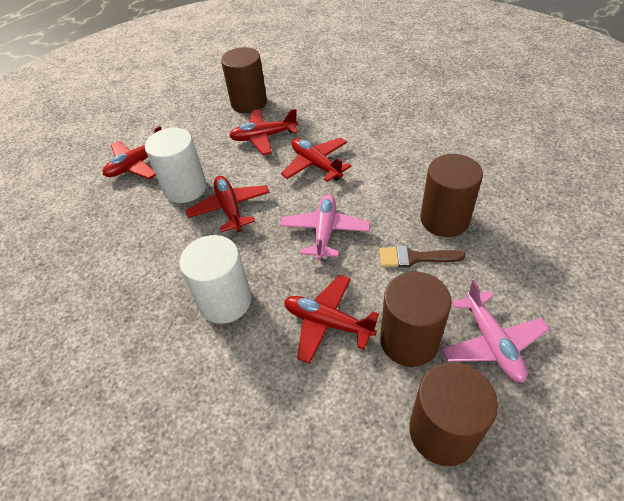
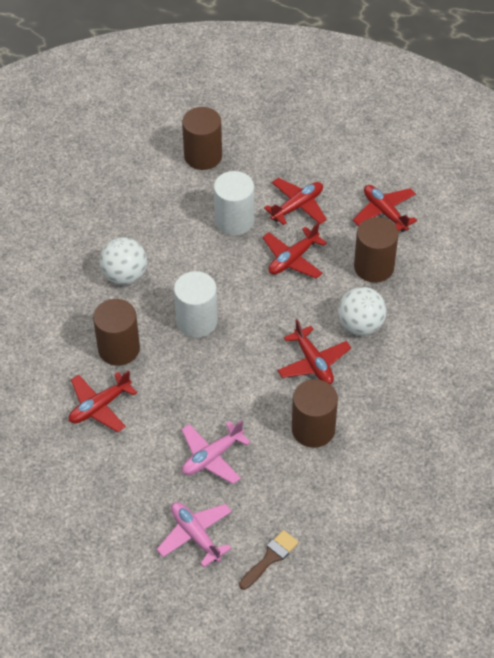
white ball: none = 0 -> [100,237,147,285] [338,287,387,336] = 2

